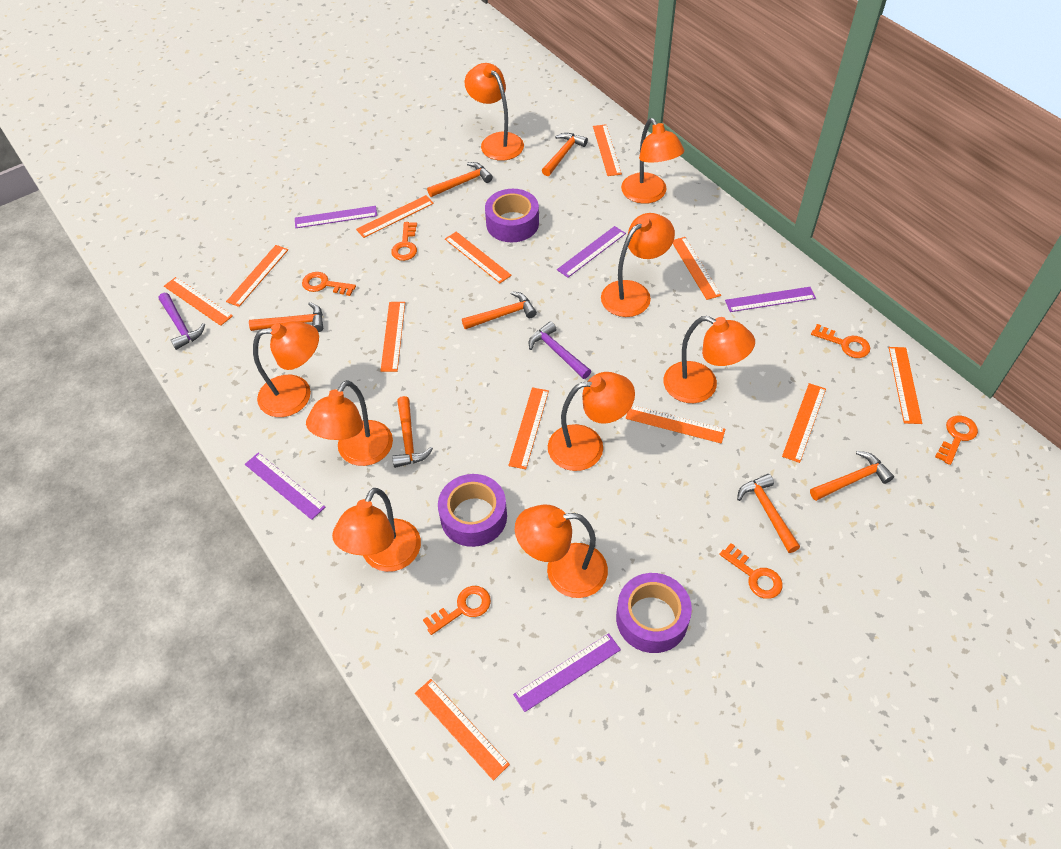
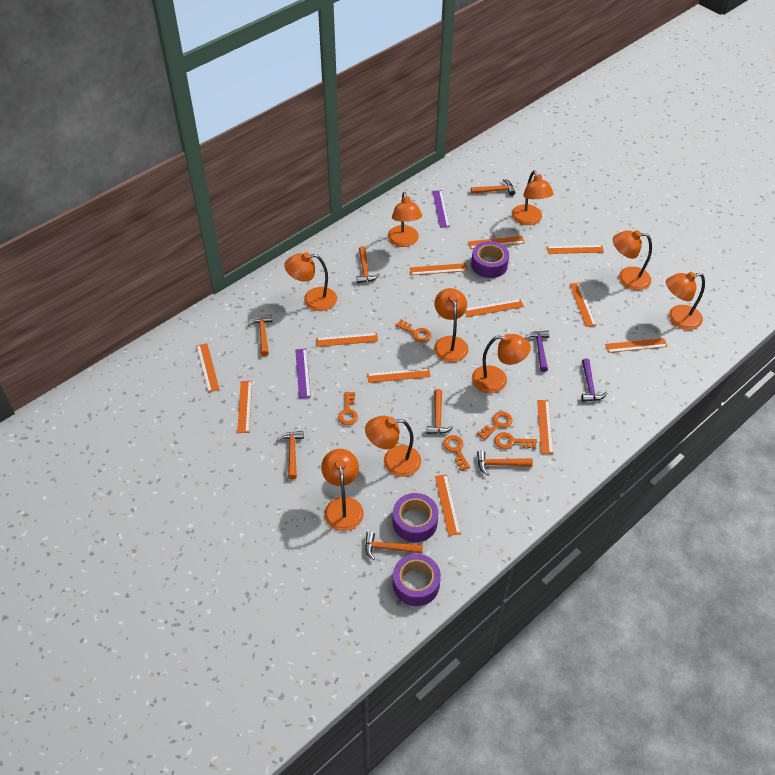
orange key: [302,272,356,296] [391,222,417,261] [423,586,491,635] [719,543,783,599] [811,324,870,358] [935,416,978,465] = 6 -> [338,392,358,425] [396,319,431,343] [443,435,470,471] [477,411,512,440] [494,432,537,449] = 5
purple ruler: [245,453,325,520] [295,206,377,228] [513,633,621,712] [557,226,626,278] [725,287,816,312] = 5 -> [295,349,311,399] [432,190,450,228] = 2

